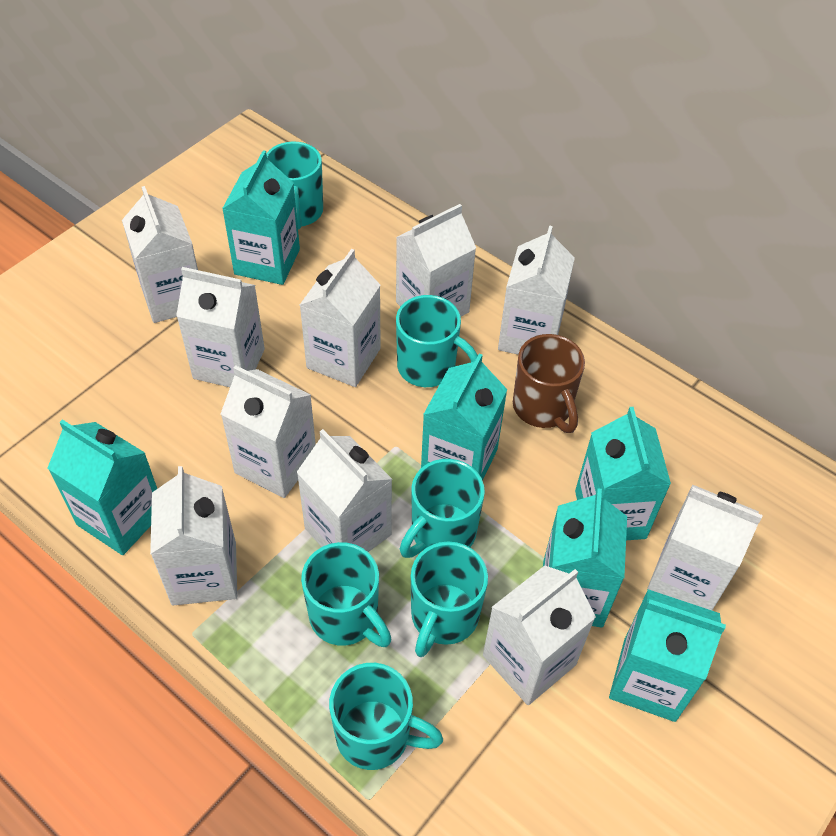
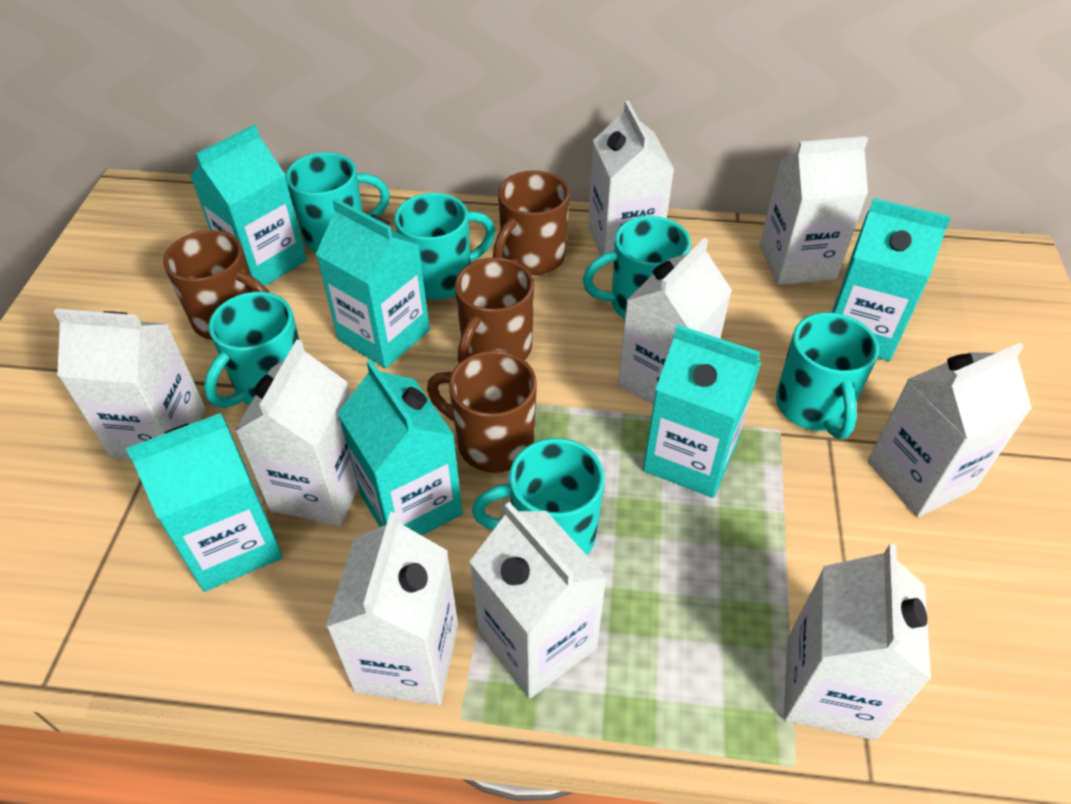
brown mug: [513,334,585,433] = 1 -> [163,230,270,340] [427,350,537,473] [455,257,534,363] [493,170,570,275] = 4
white carton: [122,186,198,323] [150,466,237,605] [176,267,265,387] [221,365,316,498] [297,429,392,552] [300,249,381,387] [396,204,476,317] [483,566,596,705] [498,225,575,355] [647,485,763,610] = 10 -> [54,309,206,460] [234,340,358,526] [326,512,458,705] [469,502,607,699] [588,101,674,263] [618,238,732,405] [760,136,868,285] [784,544,931,740] [868,343,1032,517] = 9

